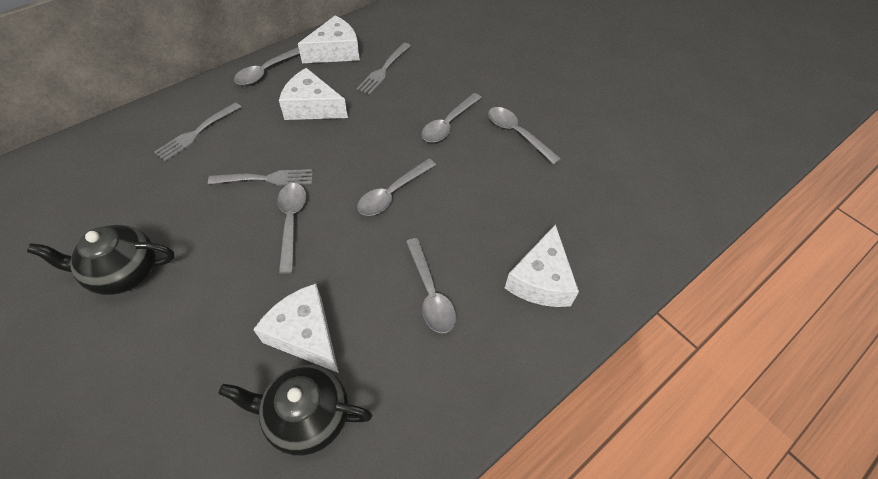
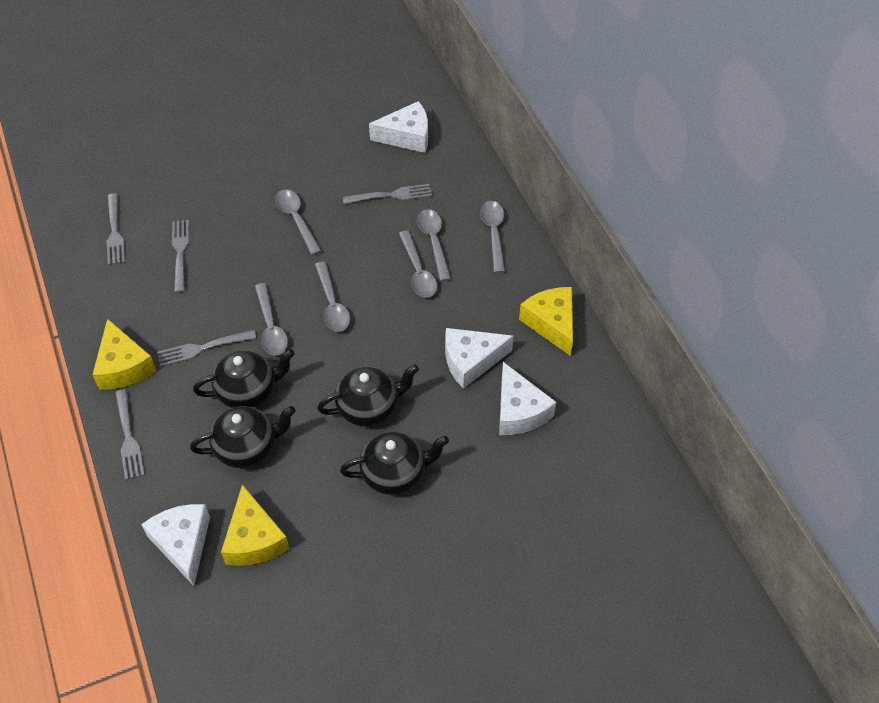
black teapot: [27,225,175,295] [218,365,372,456] = 2 -> [190,406,296,468] [193,349,295,408] [317,364,419,427] [340,431,449,495] = 4
grey fork: [154,102,241,161] [208,169,313,186] [356,43,411,95] = 3 -> [107,193,125,265] [115,389,145,480] [157,330,256,367] [172,220,189,293] [343,184,432,204] = 5
yellow cheese: none = 0 -> [92,319,157,390] [221,484,290,566] [519,287,573,356] = 3

